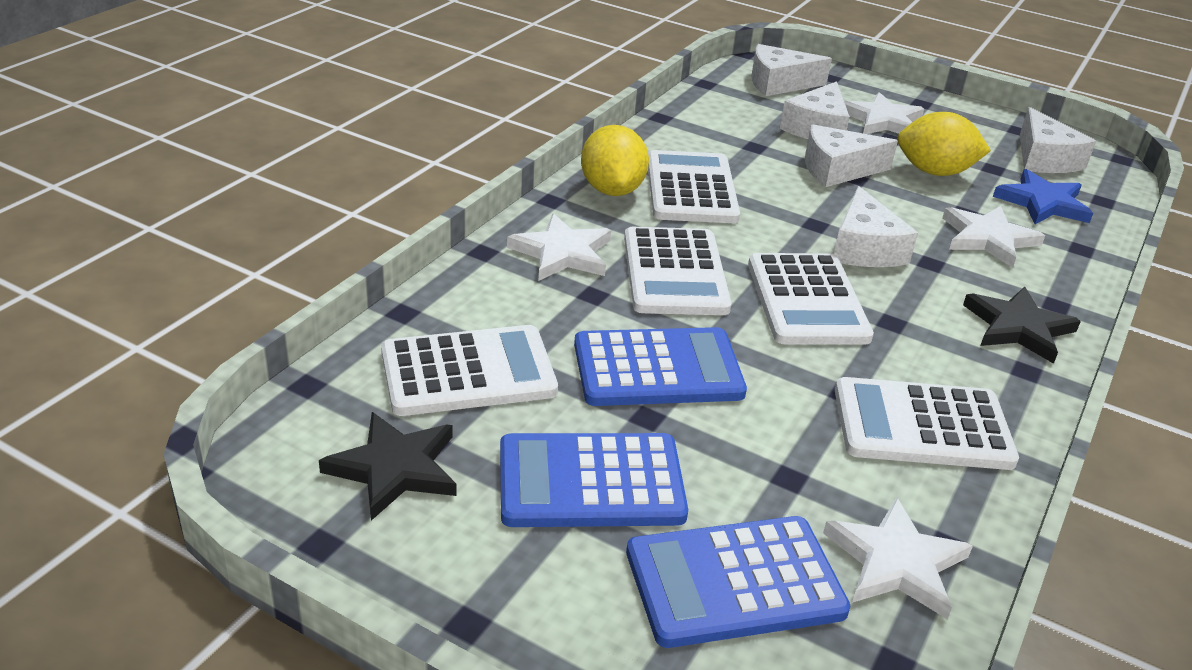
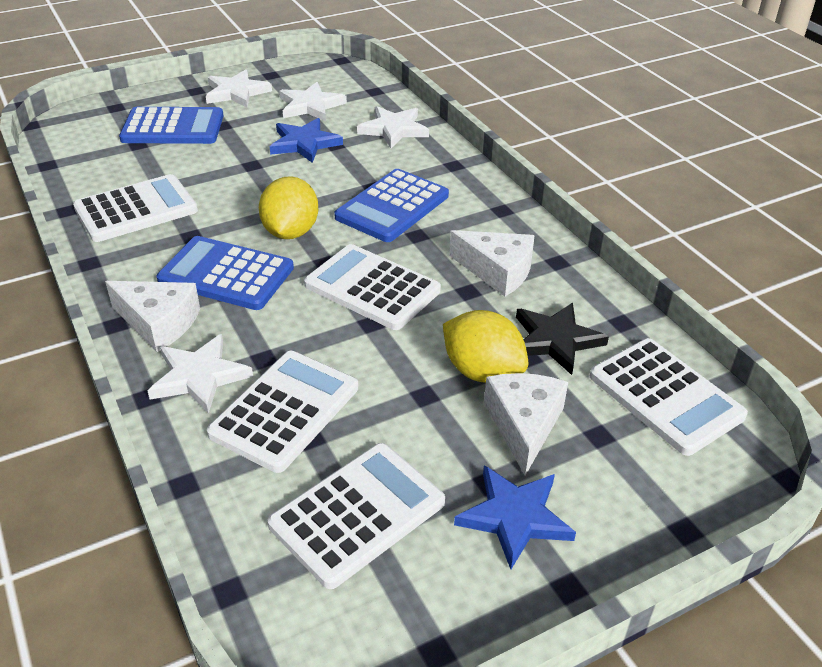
black star: [319,412,457,521] [963,287,1081,364] = 2 -> [516,303,609,375] = 1
blue star: [993,169,1093,224] = 1 -> [270,118,343,163] [454,466,576,569] = 2
white cheese: [751,44,832,96] [780,81,850,139] [805,124,898,187] [834,186,918,267] [1020,107,1096,173] = 5 -> [105,281,200,352] [449,230,534,296] [484,373,568,475] = 3

